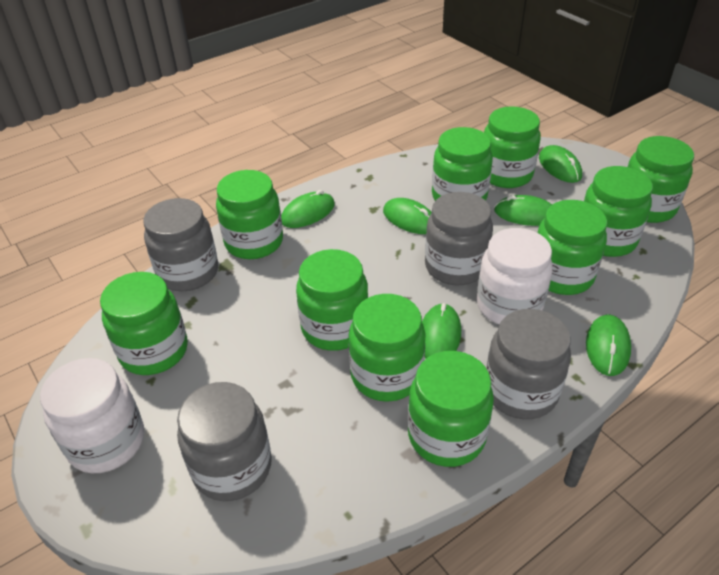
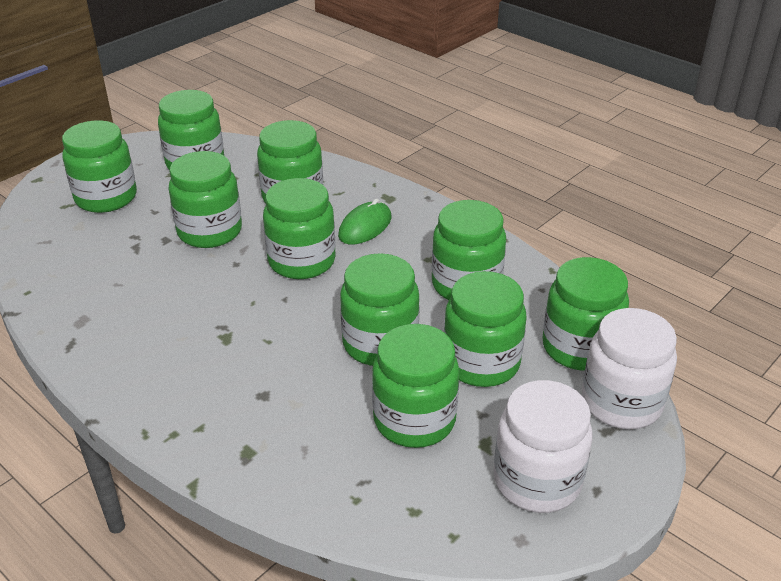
green mouse: [281,190,335,228] [383,198,432,234] [422,303,461,358] [494,195,552,226] [539,145,582,183] [586,315,631,376] = 6 -> [338,199,391,244] = 1
grey jar: [143,198,218,291] [177,382,272,501] [425,192,493,285] [486,309,571,419] = 4 -> none = 0

